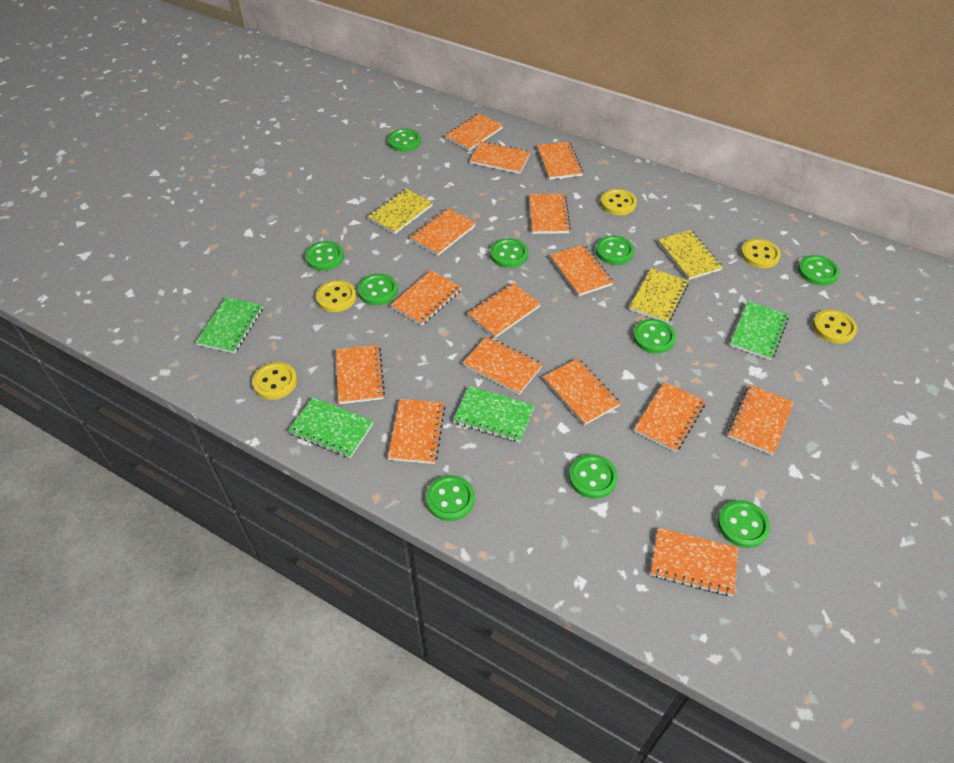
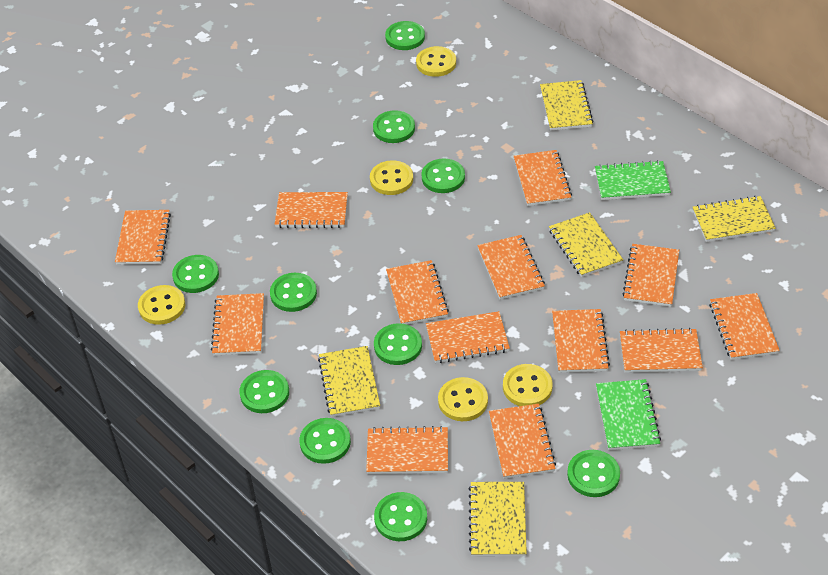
green notebook: [195,297,263,354] [288,397,374,458] [453,386,535,442] [730,301,789,360] = 4 -> [595,160,671,200] [596,379,661,450] = 2
orange notebook: [336,345,385,404] [388,399,446,464] [391,270,462,325] [410,208,476,256] [445,113,503,151] [463,336,543,395] [467,283,541,338] [470,141,530,174] [529,194,571,234] [537,142,583,180] [543,358,621,425] [550,244,614,296] [634,382,706,452] [650,528,738,596] [728,385,794,455] = 15 -> [115,210,171,265] [211,293,264,355] [275,192,348,228] [366,426,448,474] [386,260,449,325] [426,311,510,363] [477,235,545,300] [489,404,556,479] [514,150,572,206] [552,309,610,373] [620,328,703,373] [623,244,679,307] [709,293,780,360] = 13
yellow notebook: [368,189,433,234] [629,268,689,323] [658,230,723,280] = 3 -> [318,346,380,417] [469,482,527,556] [540,80,593,131] [549,212,623,277] [693,196,776,242] = 5

